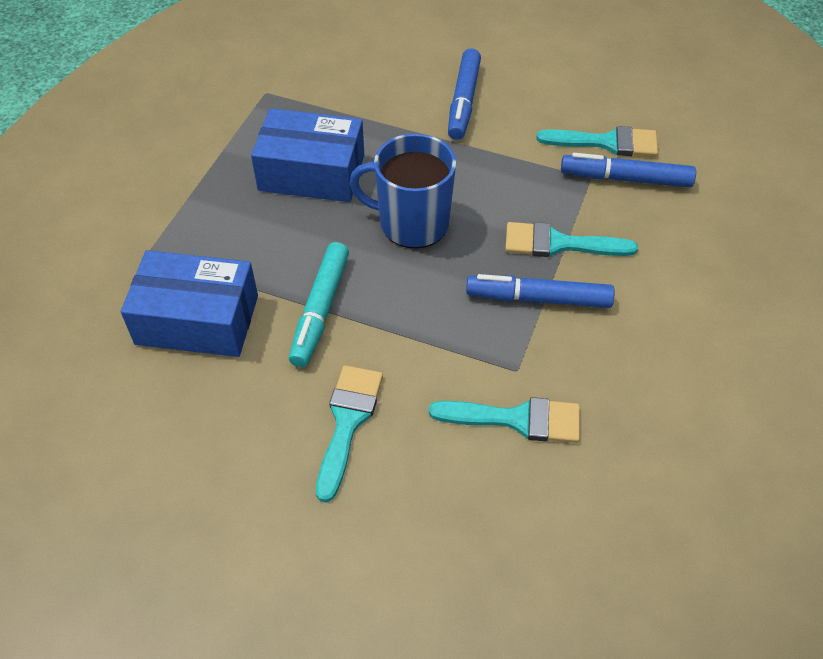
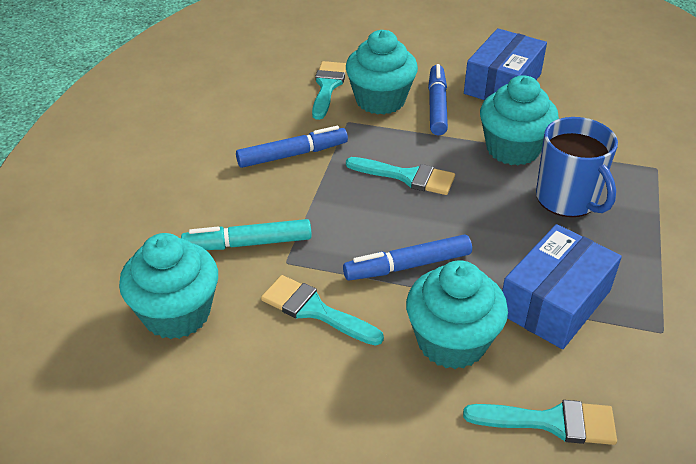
turquoise cupcake: none = 0 -> [119,233,218,339] [346,30,418,115] [406,260,508,369] [480,75,559,165] = 4

